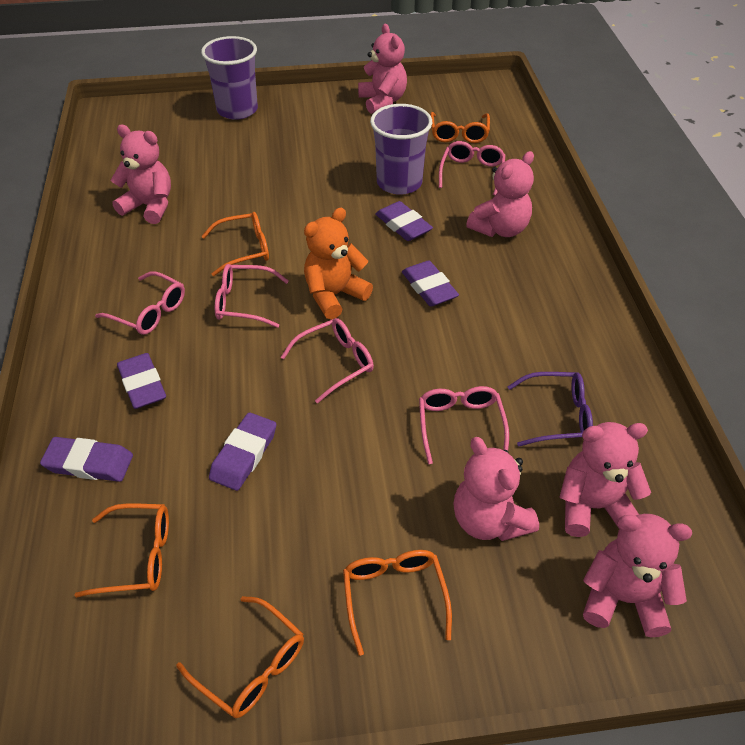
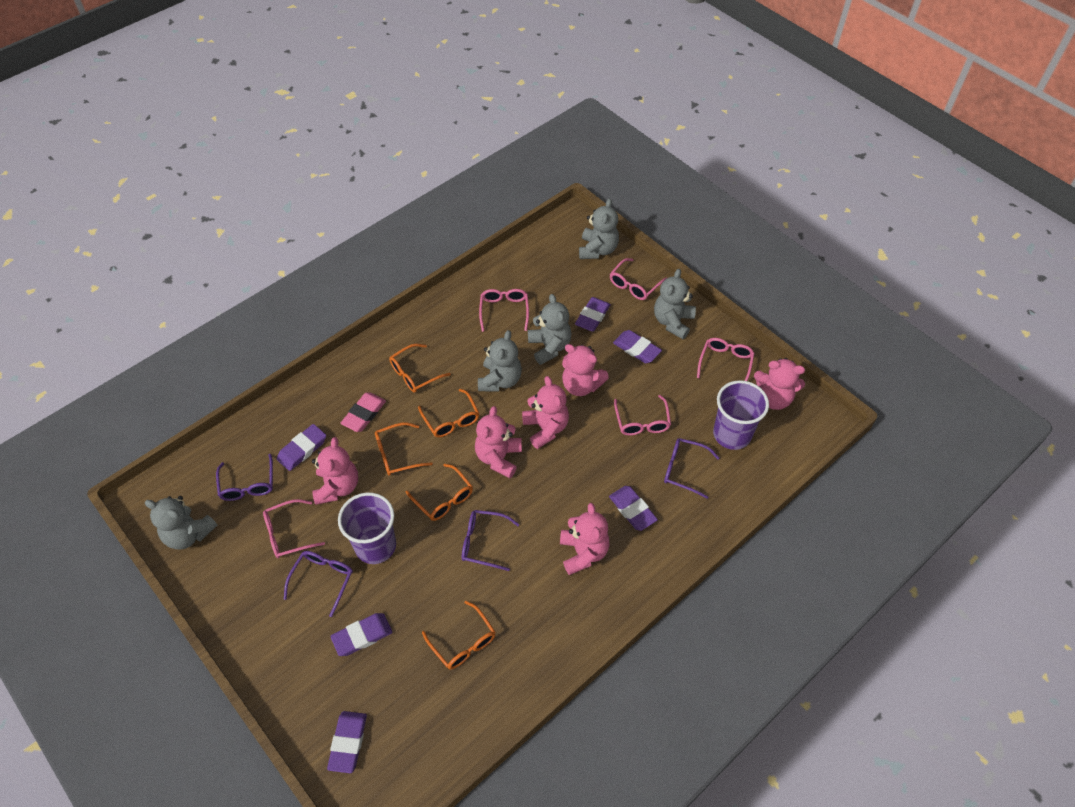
grey teddy bear: none = 0 -> [145,496,217,549] [478,330,522,391] [528,294,571,365] [579,198,619,259] [654,269,696,339] = 5
orange teddy bear: [304,208,373,319] = 1 -> none = 0
pink eraser: none = 0 -> [341,392,386,432] = 1
purple eraser: [40,437,133,482] [117,353,166,409] [209,412,276,491] [375,201,433,241] [402,260,459,307] = 5 -> [277,424,326,471] [327,711,367,773] [330,613,393,656] [575,297,611,332] [609,486,658,531] [613,330,662,363] = 6
purple glasses: [507,372,593,447] = 1 -> [216,454,273,501] [284,551,353,617] [462,510,520,571] [664,438,720,499] = 4

